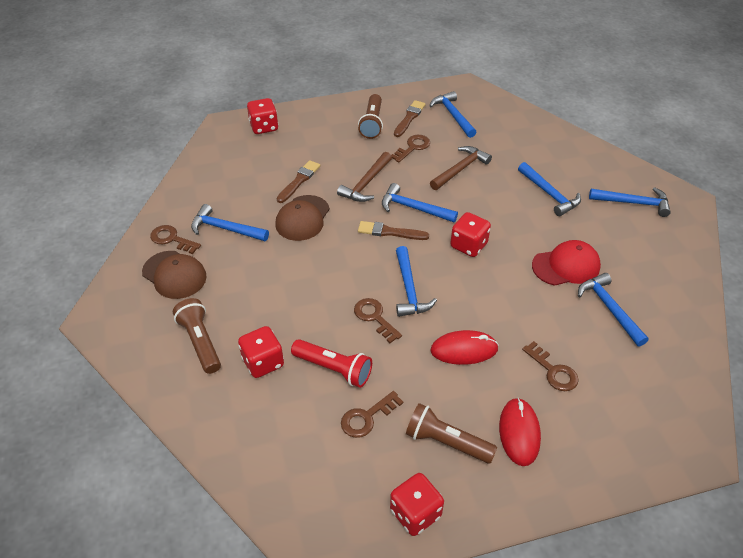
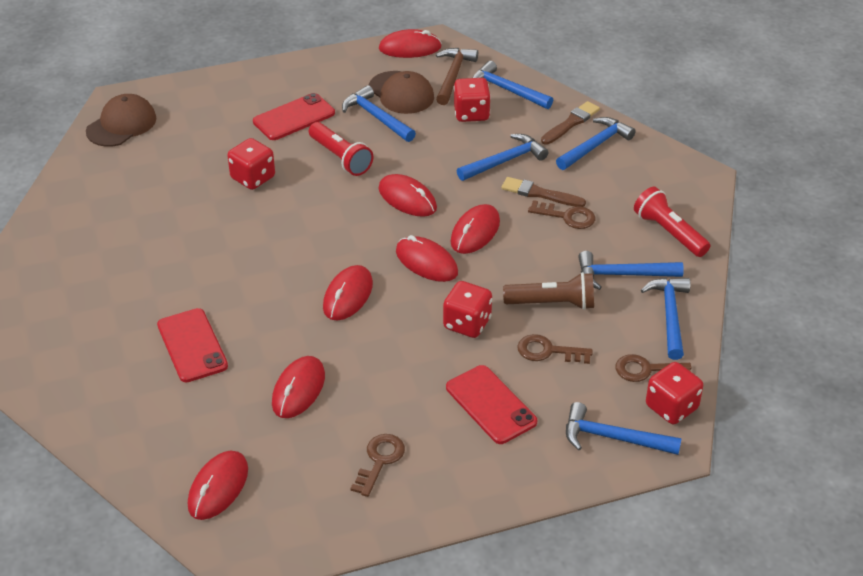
brown brush: [276,160,320,203] [358,221,429,240] [394,100,426,137] = 3 -> [501,177,586,207] [541,101,600,145] = 2
brown flashlight: [173,298,221,374] [358,94,383,139] [406,403,497,464] = 3 -> [503,272,594,310] = 1
brown hammer: [337,152,392,202] [430,146,492,190] = 2 -> [436,48,478,105] = 1
brown key: [150,225,201,254] [341,391,403,438] [354,298,402,343] [391,135,430,162] [522,341,579,391] = 5 -> [350,434,405,497] [517,334,593,364] [528,200,595,229] [615,354,692,382] = 4
red cap: [532,240,601,286] = 1 -> none = 0
red flashlight: [291,339,372,388] = 1 -> [309,122,373,176] [634,187,710,257] = 2
red mouse: [431,330,499,365] [499,397,541,466] = 2 -> [188,451,248,520] [272,356,325,418] [323,265,373,321] [378,174,437,217] [379,29,442,58] [396,235,458,282] [451,204,500,254] = 7
red phone: none = 0 -> [157,308,228,383] [253,93,335,140] [446,365,537,444] = 3

